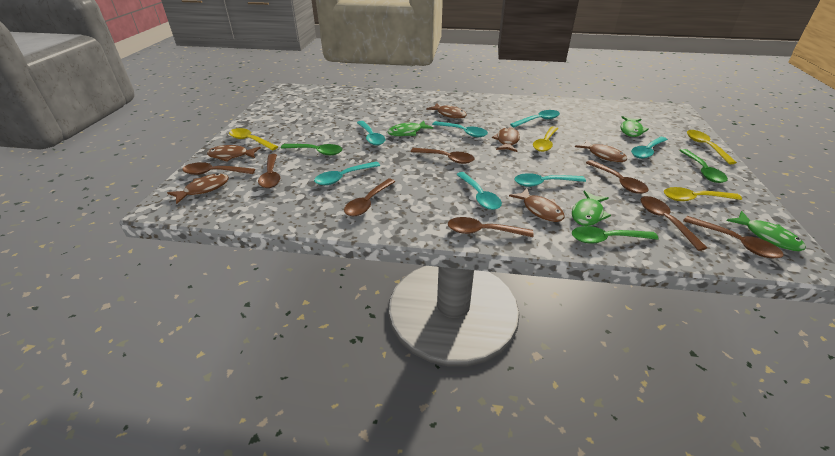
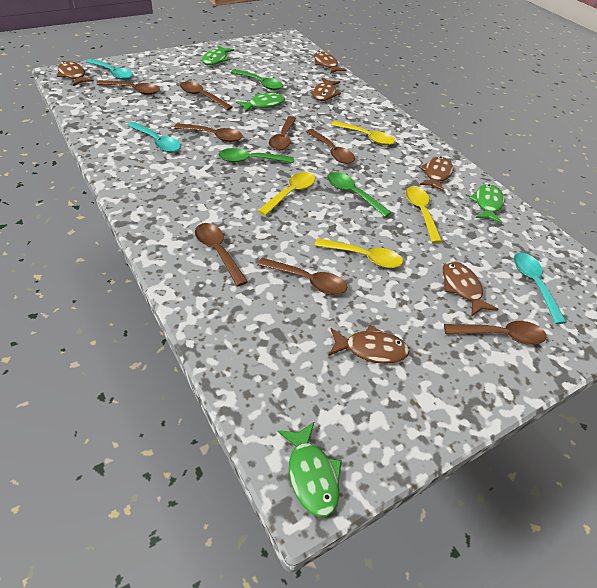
turquoise spoon: [314,162,380,185] [357,121,385,145] [432,121,488,137] [456,172,502,210] [510,110,560,127] [514,173,586,187] [631,137,668,159] = 7 -> [86,59,133,80] [128,122,181,152] [514,253,566,324] = 3

